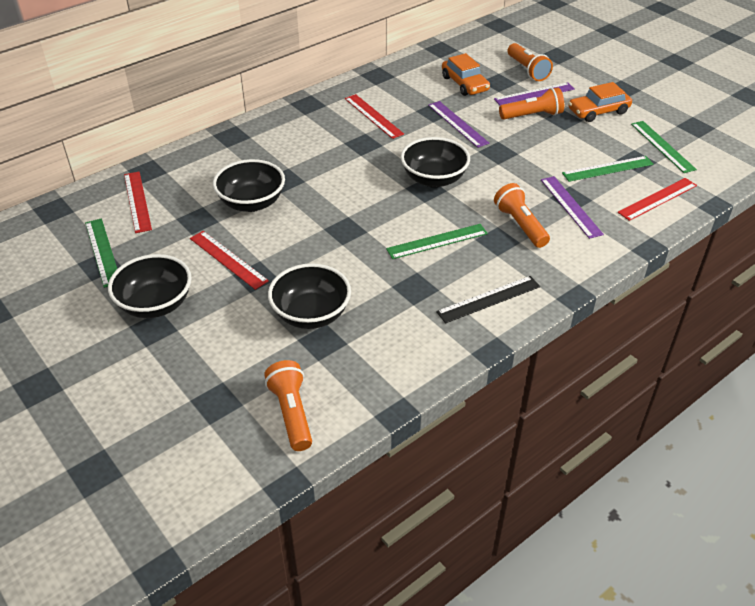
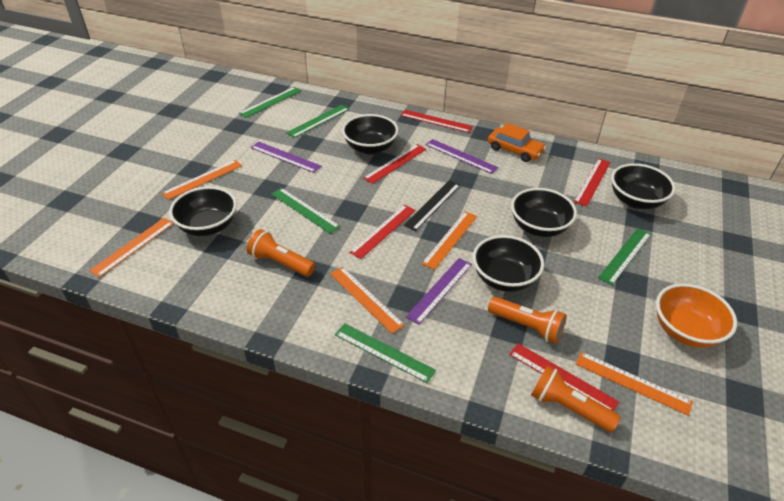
black bowl: [108,254,192,318] [213,159,285,212] [268,263,351,329] [401,137,470,188] = 4 -> [169,186,237,236] [342,114,398,155] [473,235,544,292] [511,188,577,237] [611,163,676,209] = 5
green ruler: [85,218,117,288] [386,224,488,259] [562,156,653,182] [631,121,697,173] = 4 -> [239,87,301,118] [271,188,340,234] [286,105,349,138] [335,323,436,383] [598,228,651,285] = 5
orange bowl: none = 0 -> [656,283,737,348] = 1
orange car: [442,53,490,96] [568,82,632,122] = 2 -> [488,123,546,162] = 1
orange flashlight: [264,360,312,451] [494,183,550,248] [499,87,564,120] [507,43,553,81] = 4 -> [247,229,315,277] [488,297,567,344] [531,365,620,432] = 3
orange ruler: none = 0 -> [89,218,174,278] [162,160,242,200] [330,266,405,334] [421,211,477,270] [576,352,693,416] = 5
red ruler: [124,172,152,233] [190,231,269,290] [345,94,404,139] [618,178,697,221] = 4 -> [349,205,416,259] [363,144,426,184] [401,110,473,133] [509,343,619,411] [574,158,611,207] = 5

